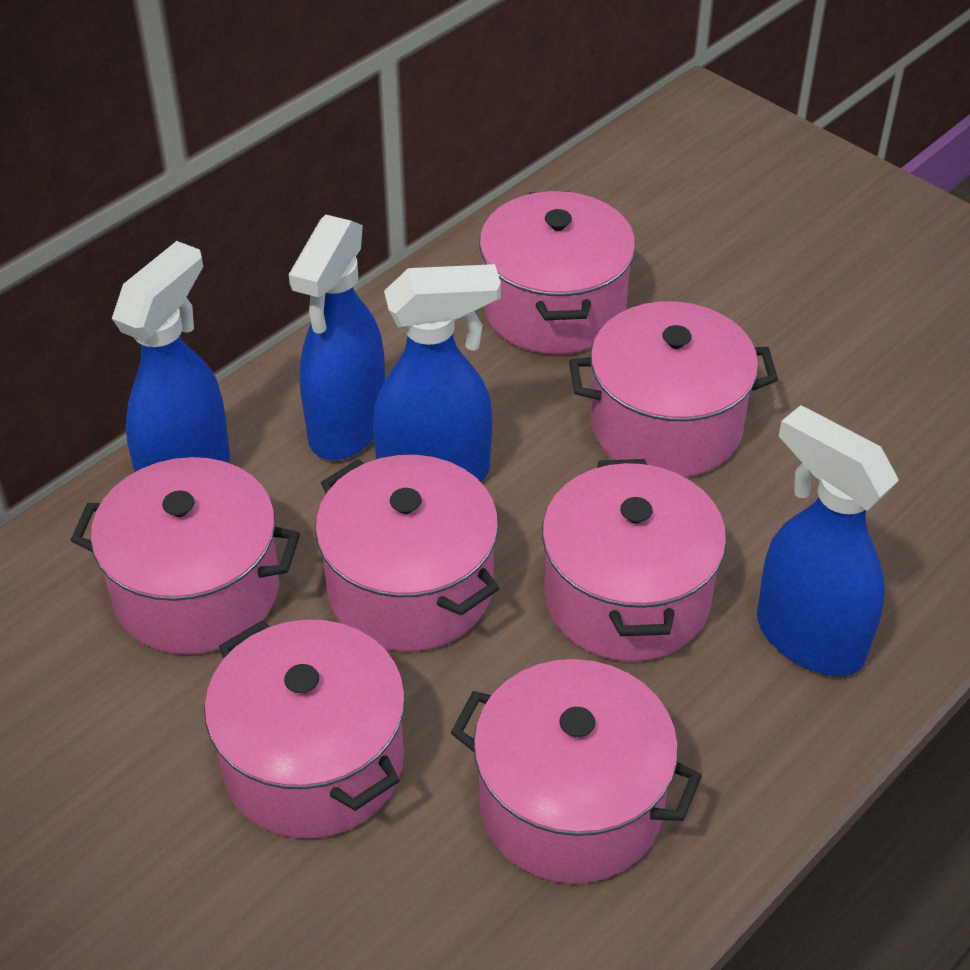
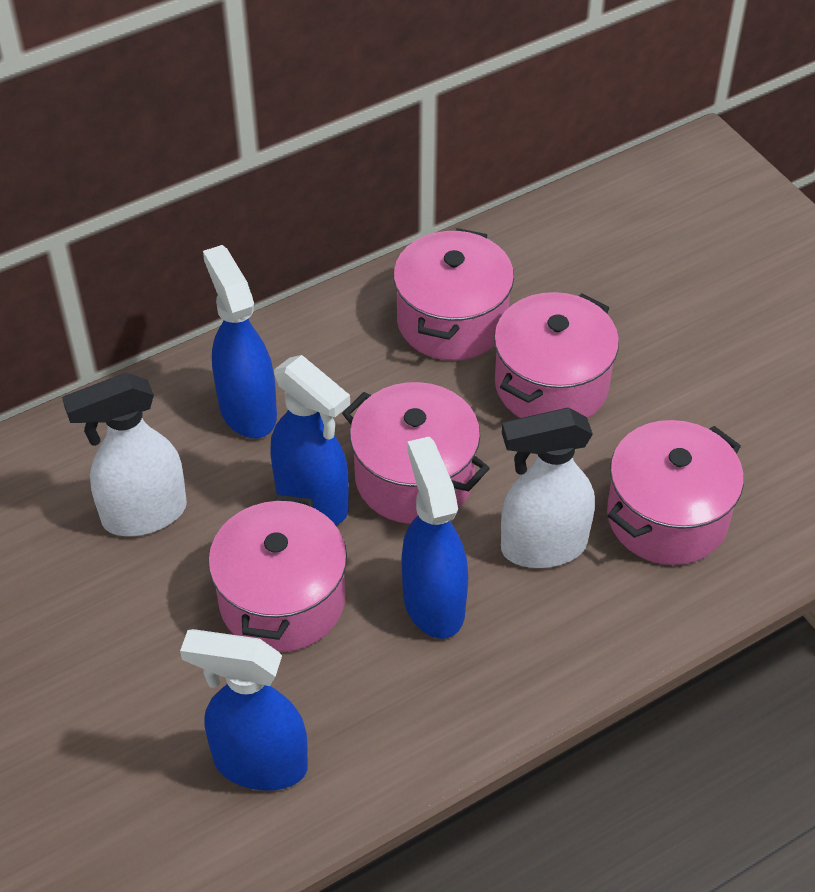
pink pot: [71,457,300,655] [204,620,405,839] [315,455,499,652] [451,659,702,884] [479,191,635,355] [542,459,726,662] [569,301,778,478] = 7 -> [208,494,347,652] [342,382,490,524] [393,228,514,360] [494,292,619,418] [607,420,744,565] = 5
white spray bottle: none = 0 -> [62,373,187,536] [501,408,595,568] = 2

